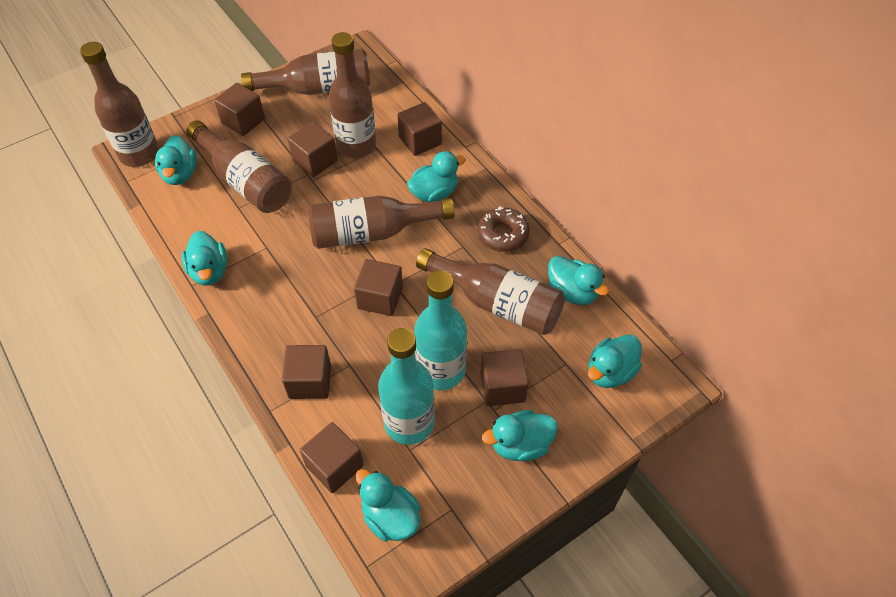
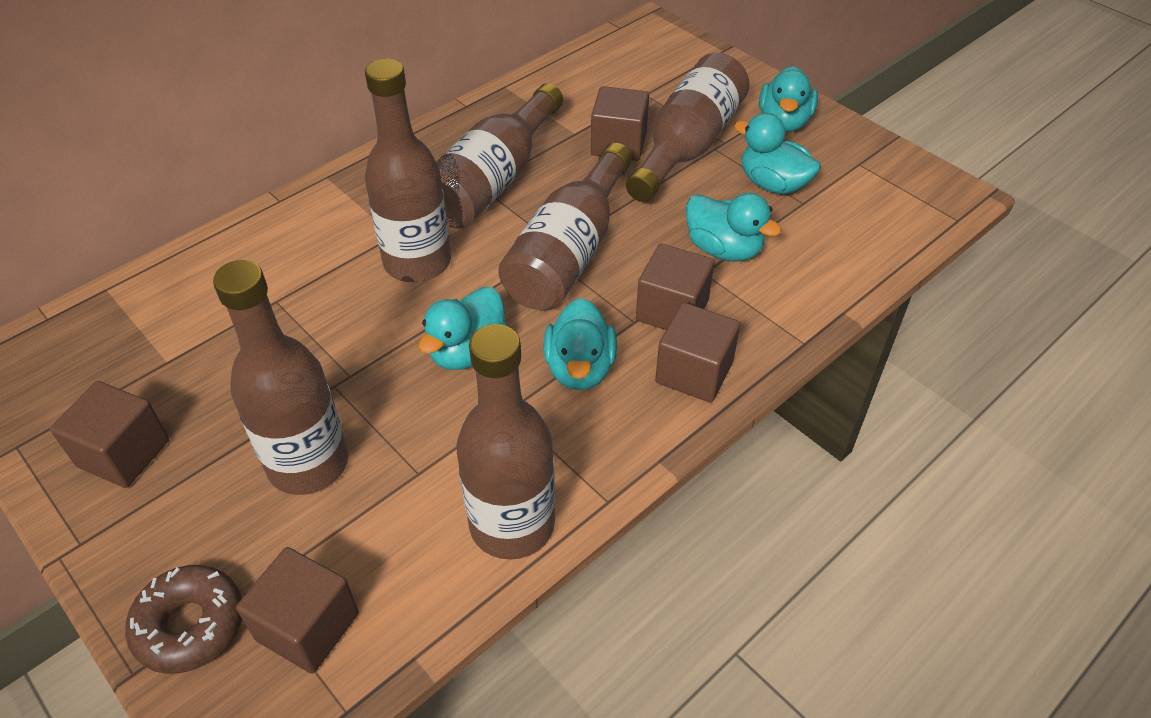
brown cube: [214,83,265,136] [282,345,331,399] [288,122,338,177] [300,422,364,493] [354,259,403,316] [397,102,442,156] [480,349,529,406] = 7 -> [50,381,169,488] [236,547,359,673] [591,86,649,161] [636,244,714,330] [655,303,740,403] = 5
turquoise bottle: [378,328,435,445] [414,270,467,390] = 2 -> none = 0
turquoise duck: [155,135,197,185] [181,231,228,286] [355,469,421,541] [407,151,466,202] [482,410,558,461] [548,256,609,305] [588,334,642,388] = 7 -> [419,287,508,370] [543,298,617,390] [686,193,782,262] [734,113,821,194] [759,66,818,132] = 5

